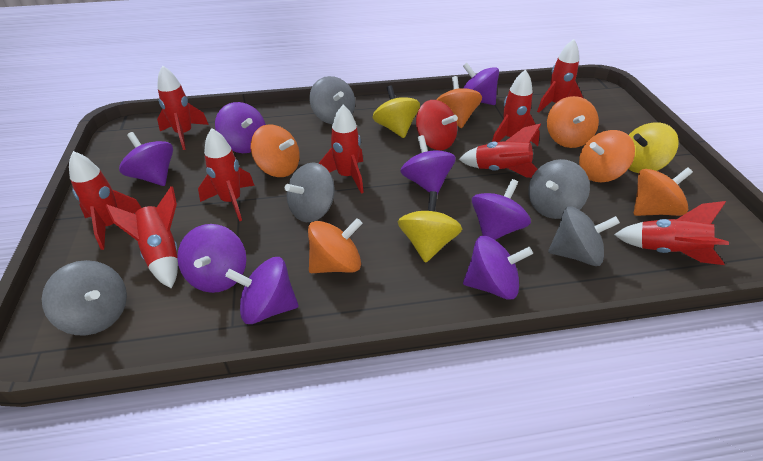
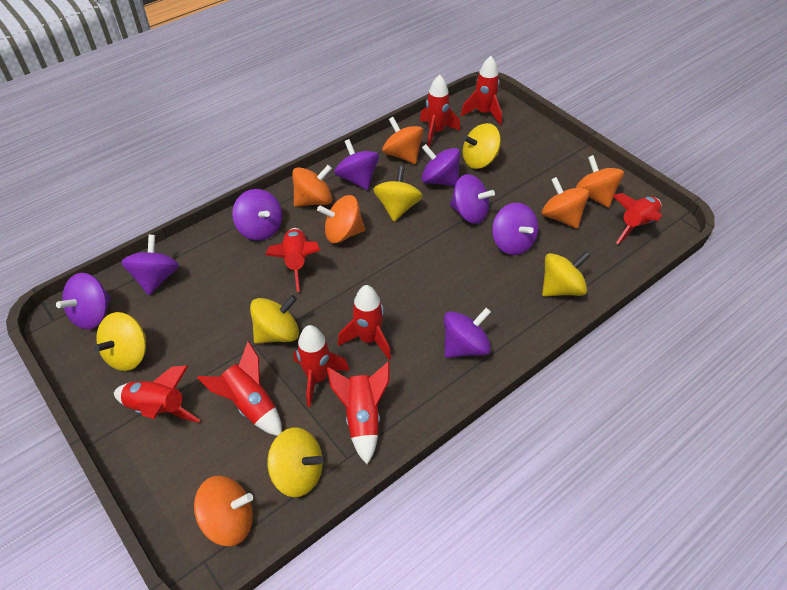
grey spinning top: [42,260,127,335] [285,162,335,222] [309,76,355,124] [528,159,590,219] [548,207,620,266] = 5 -> none = 0
red spinning top: [416,100,458,150] = 1 -> none = 0
yellow spinning top: [372,85,420,138] [398,191,462,263] [629,122,679,173] = 3 -> [94,312,146,371] [250,295,299,344] [267,428,323,497] [373,166,423,221] [463,123,501,169] [542,252,590,297] = 6

